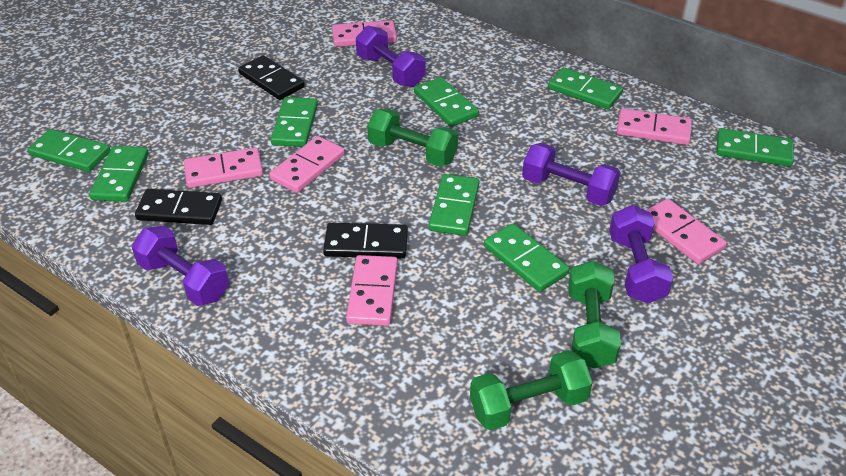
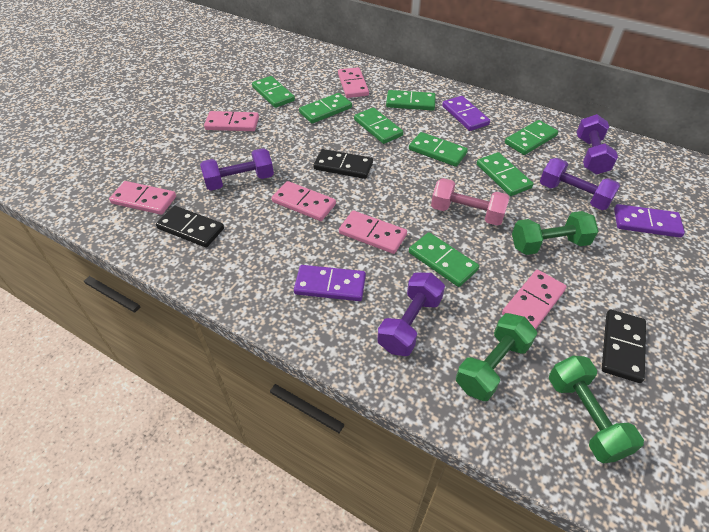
pink dumbbell: none = 0 -> [431,178,510,226] = 1
purple domino: none = 0 -> [294,265,366,301] [442,96,490,131] [614,204,685,238] = 3

